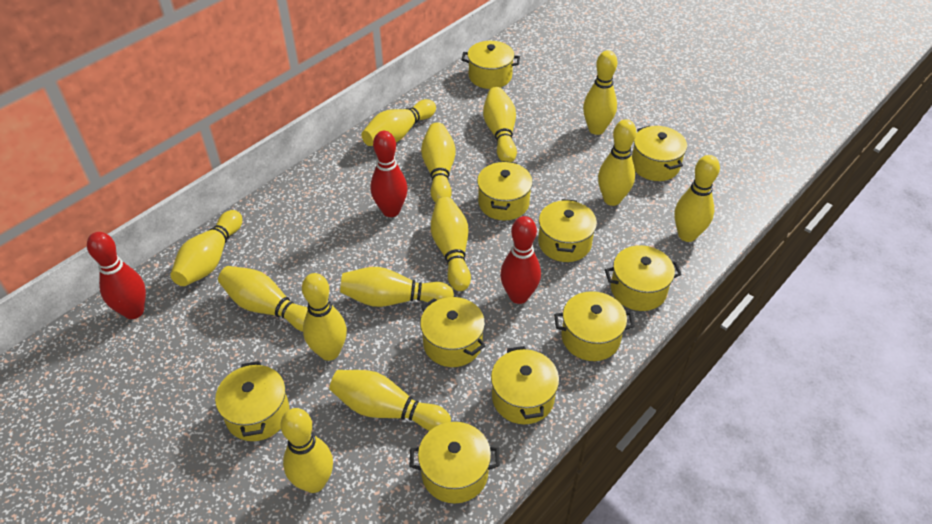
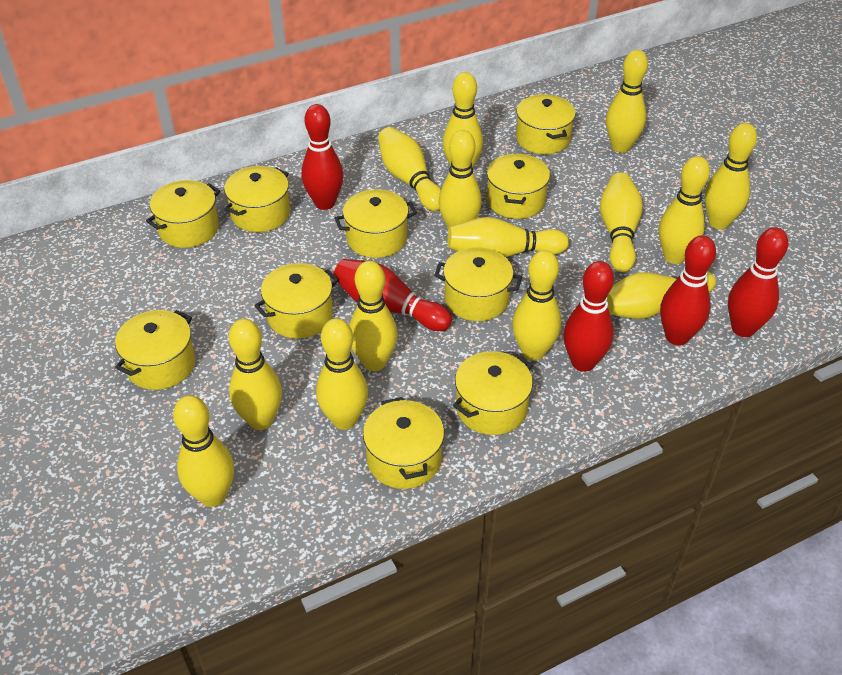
red bowling pin: [87,232,146,319] [371,131,408,217] [500,216,541,304] = 3 -> [302,104,344,210] [334,259,452,331] [563,261,614,372] [660,235,716,346] [728,227,788,337] = 5
yellow bowling pin: [170,210,242,286] [218,266,308,332] [280,408,333,493] [302,273,347,361] [329,370,451,431] [340,267,454,307] [361,99,436,146] [421,122,455,203] [431,197,471,291] [483,87,517,162] [583,50,617,135] [598,119,637,206] [674,155,720,242] = 13 -> [173,395,234,507] [229,319,282,430] [316,318,368,430] [349,261,398,371] [378,127,441,211] [438,130,482,230] [443,72,483,168] [448,217,569,257] [512,250,561,361] [600,173,643,272] [606,50,648,153] [607,271,716,319] [659,156,710,264] [705,123,757,230] = 14

